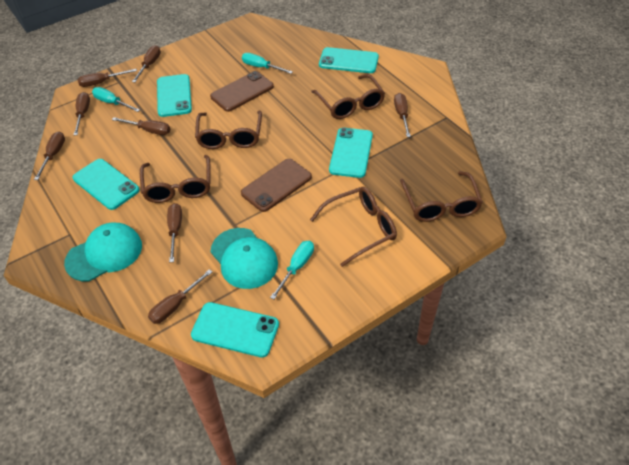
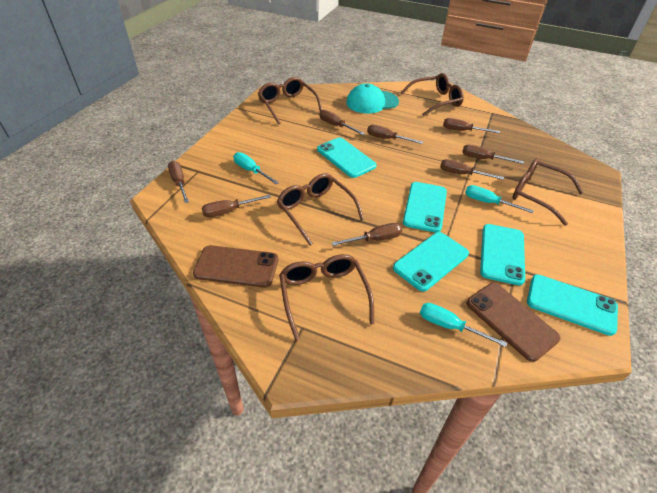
turquoise cap: [64,222,142,281] [210,228,278,289] = 2 -> [346,83,399,114] = 1

